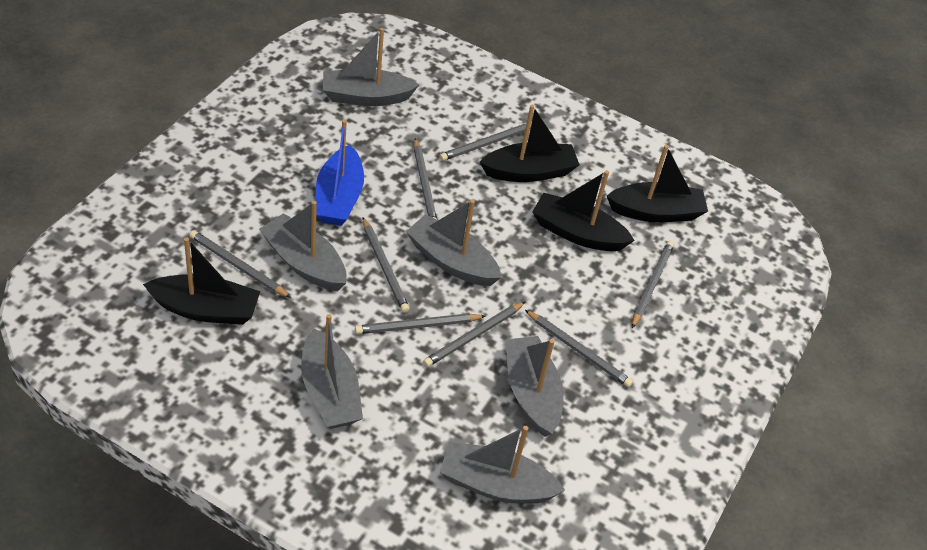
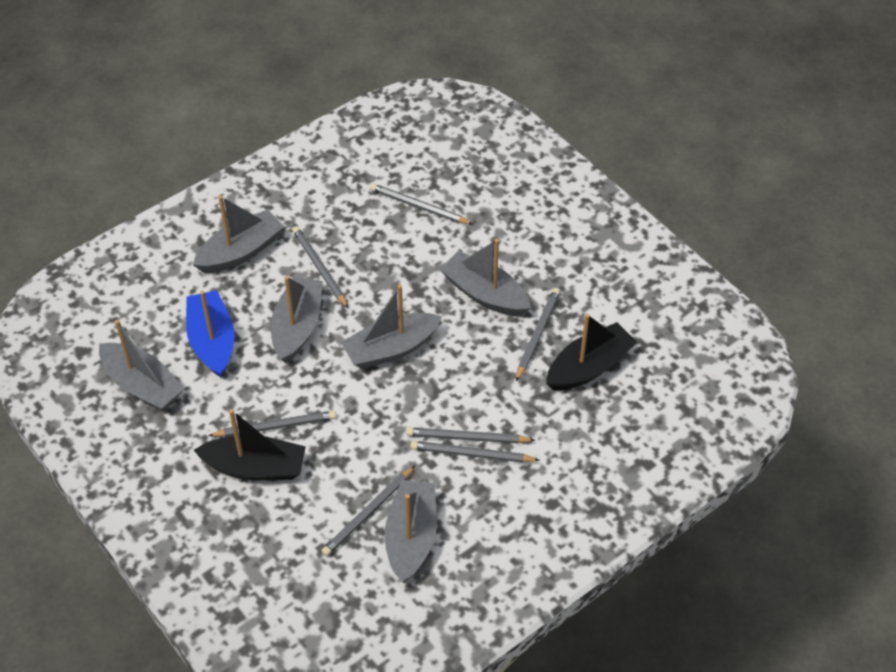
black boat: [143,237,260,325] [480,105,580,182] [532,170,635,251] [607,145,708,222] = 4 -> [194,409,306,480] [546,314,637,390] = 2
grey pencil: [189,230,291,298] [355,313,486,334] [363,217,410,313] [414,138,437,219] [423,302,525,367] [440,123,532,161] [525,310,633,387] [632,241,674,328] = 8 -> [208,411,336,437] [292,227,348,308] [322,466,415,556] [370,184,474,225] [406,427,535,444] [410,441,540,463] [516,288,560,381] = 7

